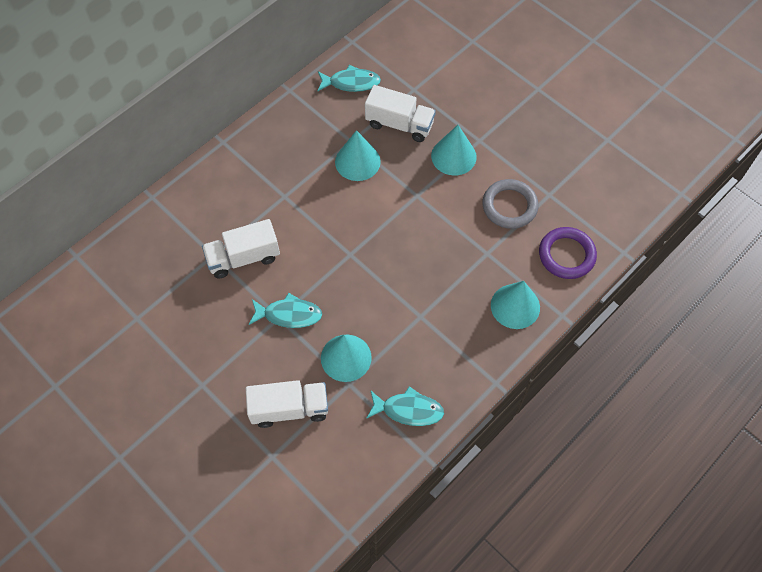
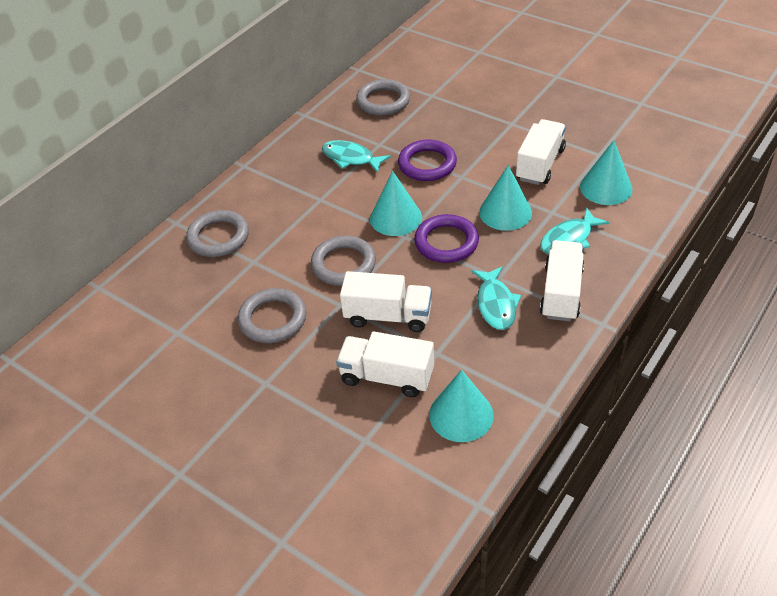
grey ring: [482,179,539,229] = 1 -> [186,210,249,257] [238,288,306,343] [311,236,376,286] [356,79,410,116] = 4
purple ring: [539,227,597,279] = 1 -> [398,139,457,181] [414,214,479,263] = 2
white truck: [202,219,280,278] [246,380,328,428] [365,85,436,142] = 3 -> [336,331,434,397] [340,271,432,332] [516,119,566,185] [540,240,584,321] = 4

